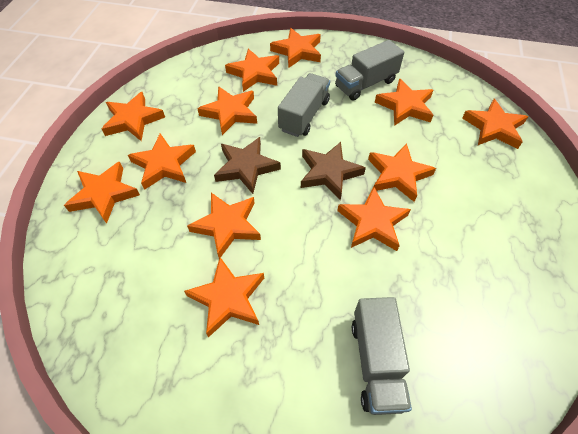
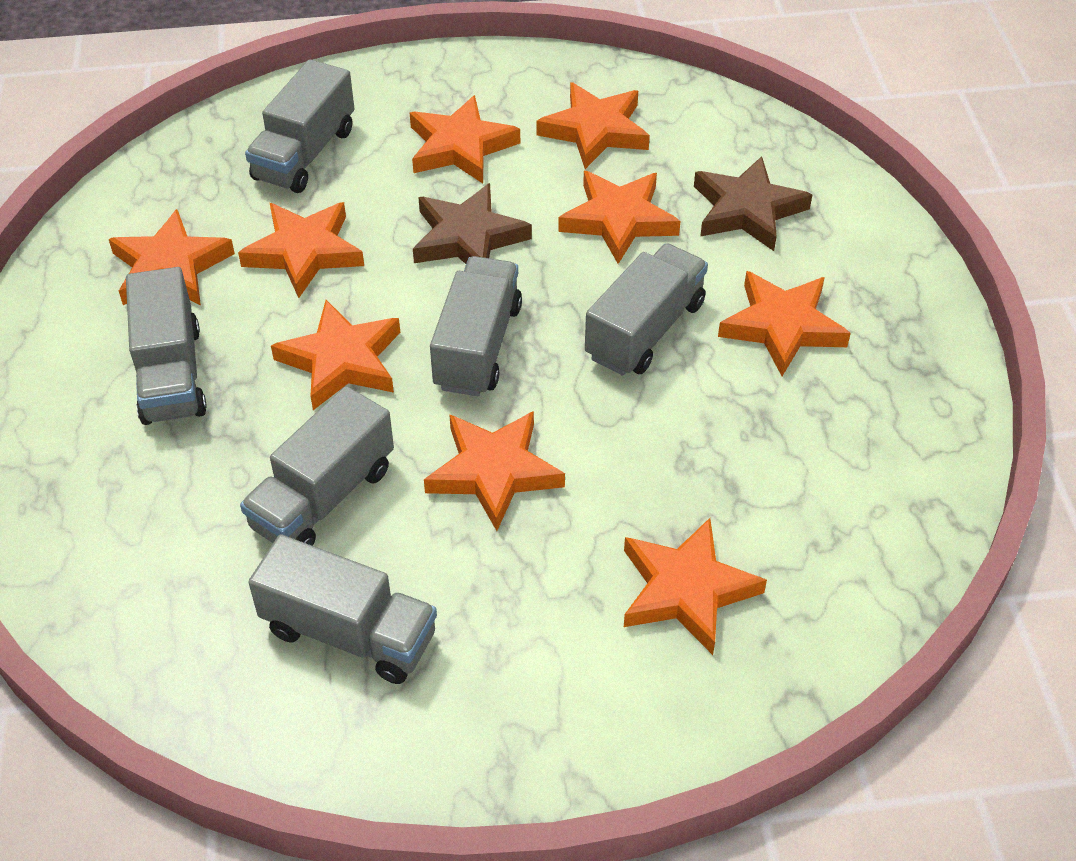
grey truck: [278,73,330,137] [335,40,404,101] [352,297,412,415] = 3 -> [126,267,207,425] [240,386,394,546] [245,59,354,193] [248,534,437,684] [430,256,522,396] [585,243,708,376] = 6
orange star: [64,161,140,224] [102,92,165,141] [128,133,196,190] [184,257,264,337] [187,193,261,258] [197,86,257,135] [225,49,279,92] [270,28,321,68] [337,187,411,251] [368,143,436,202] [375,78,433,126] [462,99,529,149] = 12 -> [109,209,235,306] [238,202,364,298] [271,300,400,410] [410,95,520,183] [424,411,565,531] [537,82,650,169] [558,171,681,264] [624,518,767,655] [718,271,851,376] = 9

